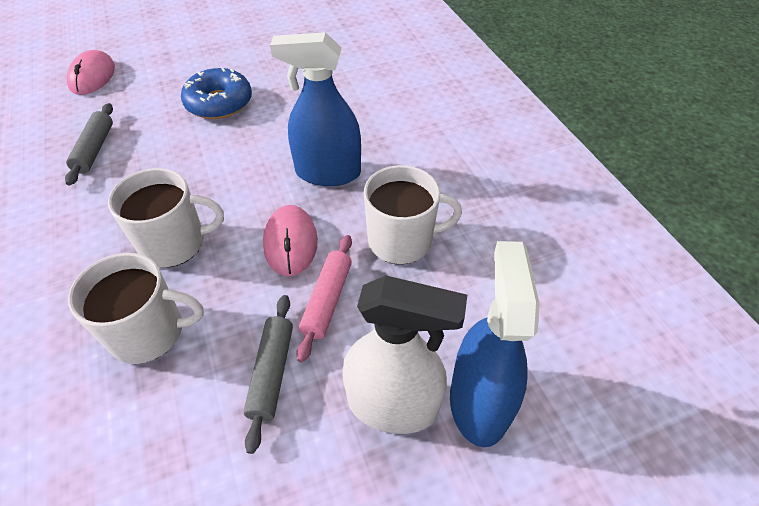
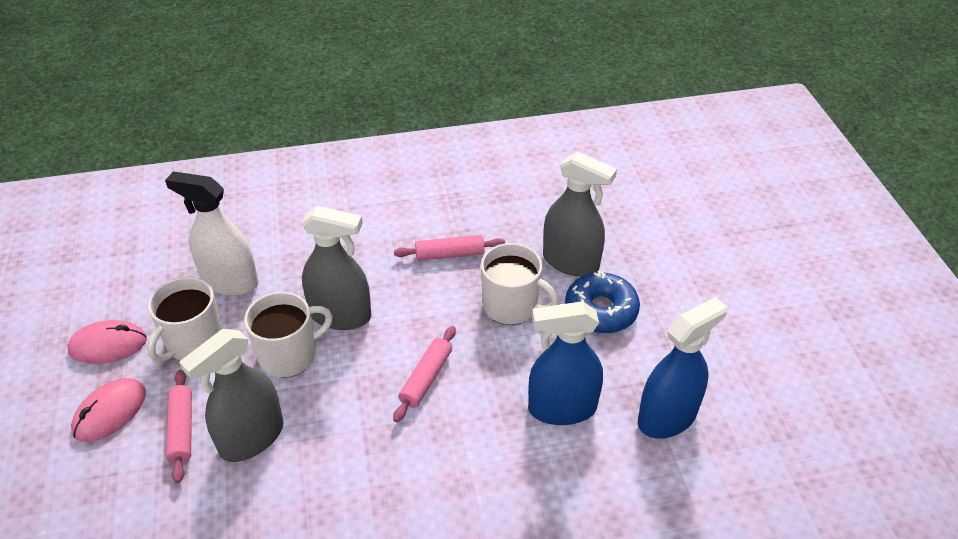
grey rolling pin: [65,103,113,186] [243,295,293,454] = 2 -> none = 0
grey spray bottle: none = 0 -> [179,329,283,462] [302,206,371,330] [543,152,617,277] = 3
pink rolling pin: [296,235,352,362] = 1 -> [166,370,192,483] [393,326,456,422] [394,235,505,260] = 3

